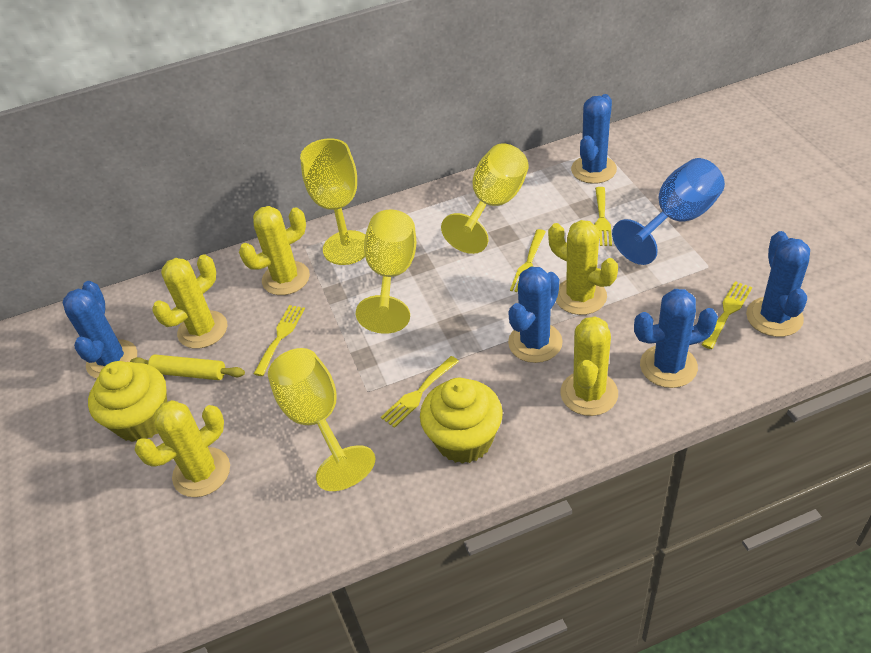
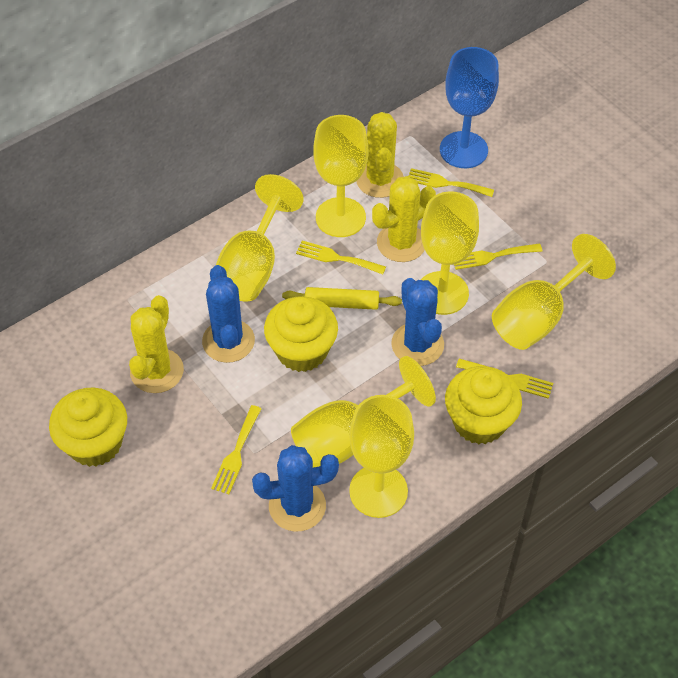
blue cactus: [62,281,137,379] [508,267,563,363] [571,94,617,184] [634,289,718,388] [746,231,810,337] = 5 -> [202,265,255,363] [252,445,339,532] [391,278,444,366] = 3
yellow cactus: [134,400,230,497] [153,254,227,349] [239,206,310,295] [548,220,618,315] [560,317,618,416] = 5 -> [129,295,184,393] [356,112,404,198] [372,176,436,262] = 3
yellow cupcake: [88,361,167,442] [420,378,503,464] = 2 -> [49,387,127,467] [264,296,338,372] [445,366,522,444] = 3
yellow goblet: [268,348,376,491] [300,138,365,265] [356,209,416,334] [441,144,529,254] = 4 -> [216,174,304,302] [291,356,436,468] [313,115,368,237] [349,395,414,518] [421,191,479,315] [492,234,616,350] = 6

